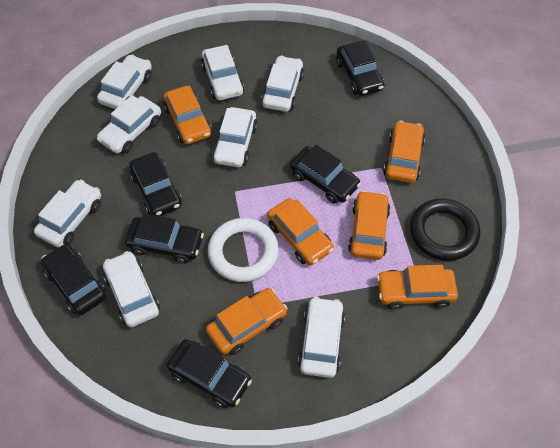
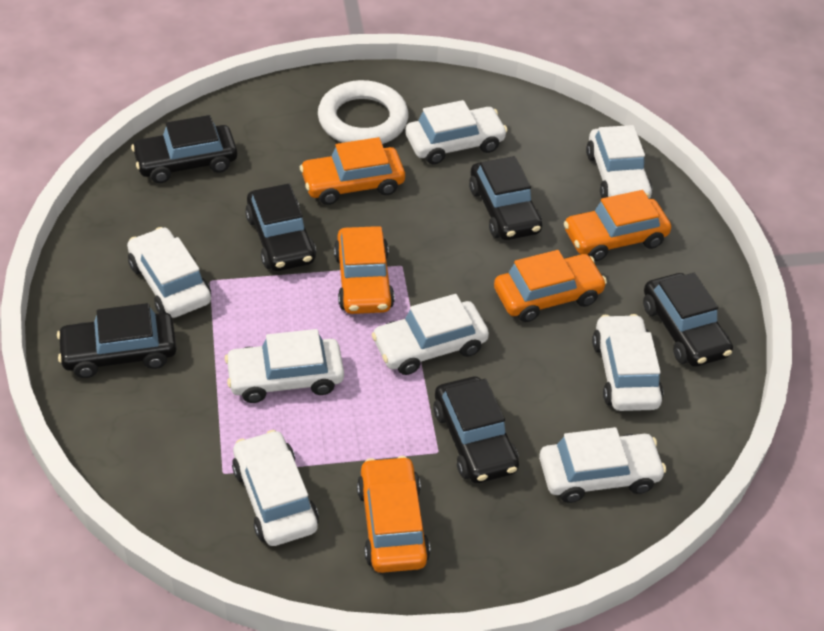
black ring: [410,198,480,261] = 1 -> none = 0
orange car: [163,85,212,144] [206,288,287,355] [267,198,334,265] [348,190,390,260] [377,265,458,310] [383,120,425,183] = 6 -> [300,137,405,205] [334,226,395,314] [357,456,430,573] [494,250,607,322] [564,190,671,261] = 5

